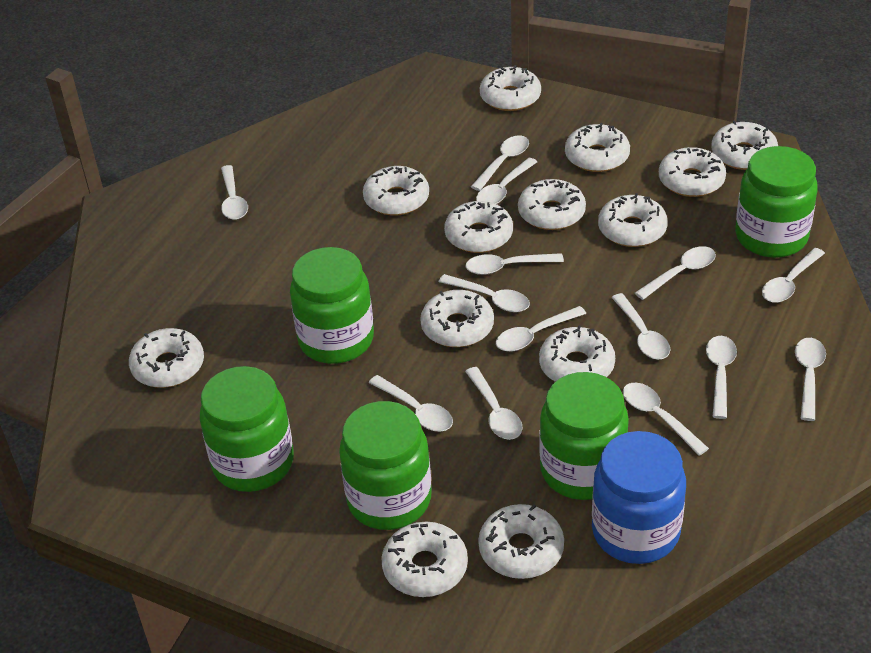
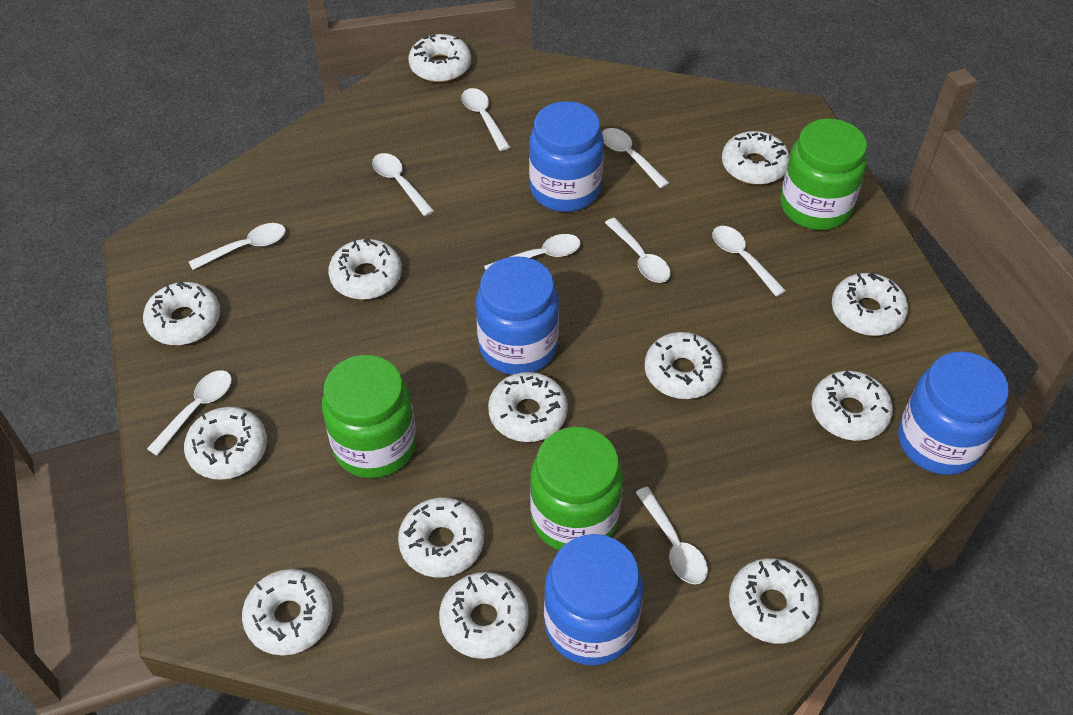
blue jar: [592,431,686,564] = 1 -> [476,256,559,375] [529,101,604,212] [544,534,643,665] [898,351,1009,475] = 4
green jar: [200,366,294,492] [290,247,374,364] [339,401,432,530] [539,372,629,500] [735,146,818,258] = 5 -> [322,355,416,478] [530,427,623,550] [781,119,867,230] = 3
white spoon: [221,165,248,220] [369,375,453,432] [439,274,530,312] [465,367,523,440] [466,253,564,275] [471,135,529,191] [476,158,537,204] [496,306,586,352] [611,293,670,360] [623,383,709,456] [635,246,716,300] [706,336,737,419] [762,248,825,303] [795,338,826,421] = 14 -> [147,370,232,456] [189,223,286,270] [372,153,434,216] [461,88,510,151] [484,234,581,270] [602,128,669,188] [605,218,671,283] [635,487,708,584] [712,226,786,297] = 9

